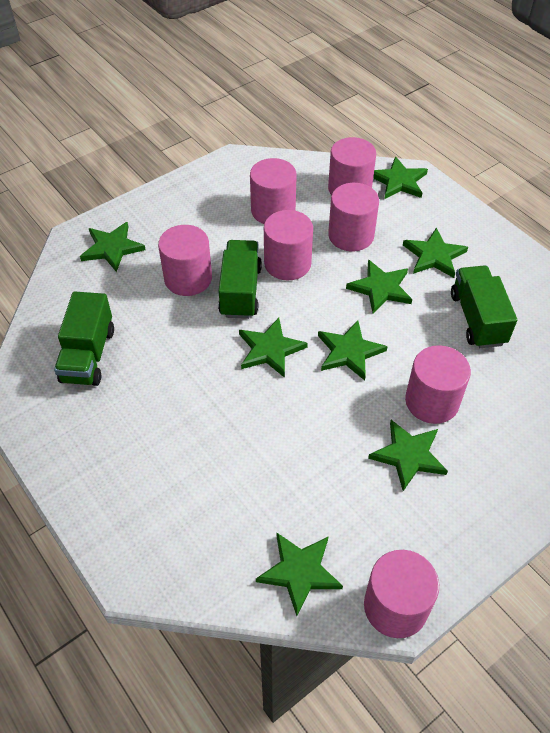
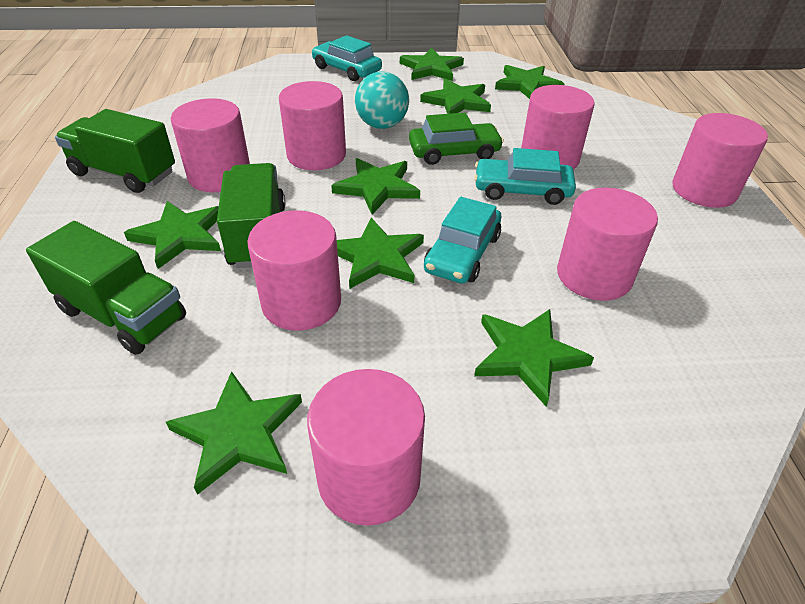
green car: none = 0 -> [409,113,504,165] = 1
turquoise ball: none = 0 -> [355,71,409,129] = 1
turquoise car: none = 0 -> [312,35,382,81] [424,197,501,283] [474,148,576,205] = 3

